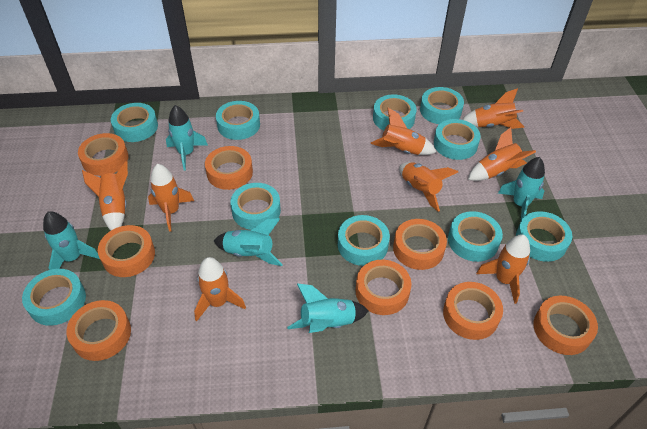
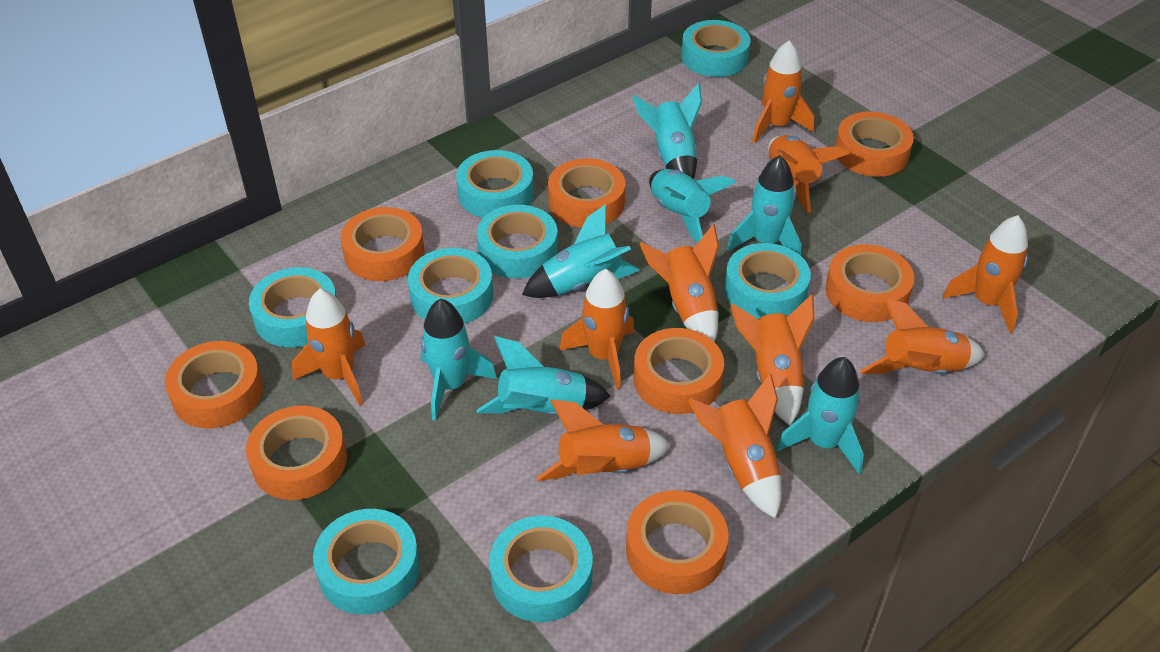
orange rocket: [82,161,128,230] [148,164,194,232] [194,257,246,321] [371,108,436,155] [399,162,458,212] [462,88,525,129] [468,127,536,181] [476,234,530,304] = 8 -> [292,289,365,406] [537,399,671,481] [559,269,634,389] [640,224,719,342] [688,374,782,519] [731,294,815,426] [752,40,814,143] [768,135,850,213] [860,298,985,374] [943,215,1028,333] = 10
turquoise rocket: [43,211,100,270] [166,105,208,171] [214,218,283,266] [287,283,368,333] [498,157,545,220] = 5 -> [421,298,497,421] [477,336,611,415] [522,204,640,298] [632,83,702,179] [649,169,736,243] [727,155,801,256] [776,357,864,474] = 7
turquoise tape: [22,269,86,326] [111,103,158,142] [216,101,260,140] [230,183,281,230] [338,215,390,266] [373,94,417,130] [420,87,464,124] [434,119,481,160] [448,211,503,262] [516,211,572,262] = 10 -> [249,267,337,347] [313,509,420,615] [408,248,493,324] [456,150,534,218] [477,205,558,279] [489,515,593,622] [681,20,750,77] [724,243,811,319] = 8

